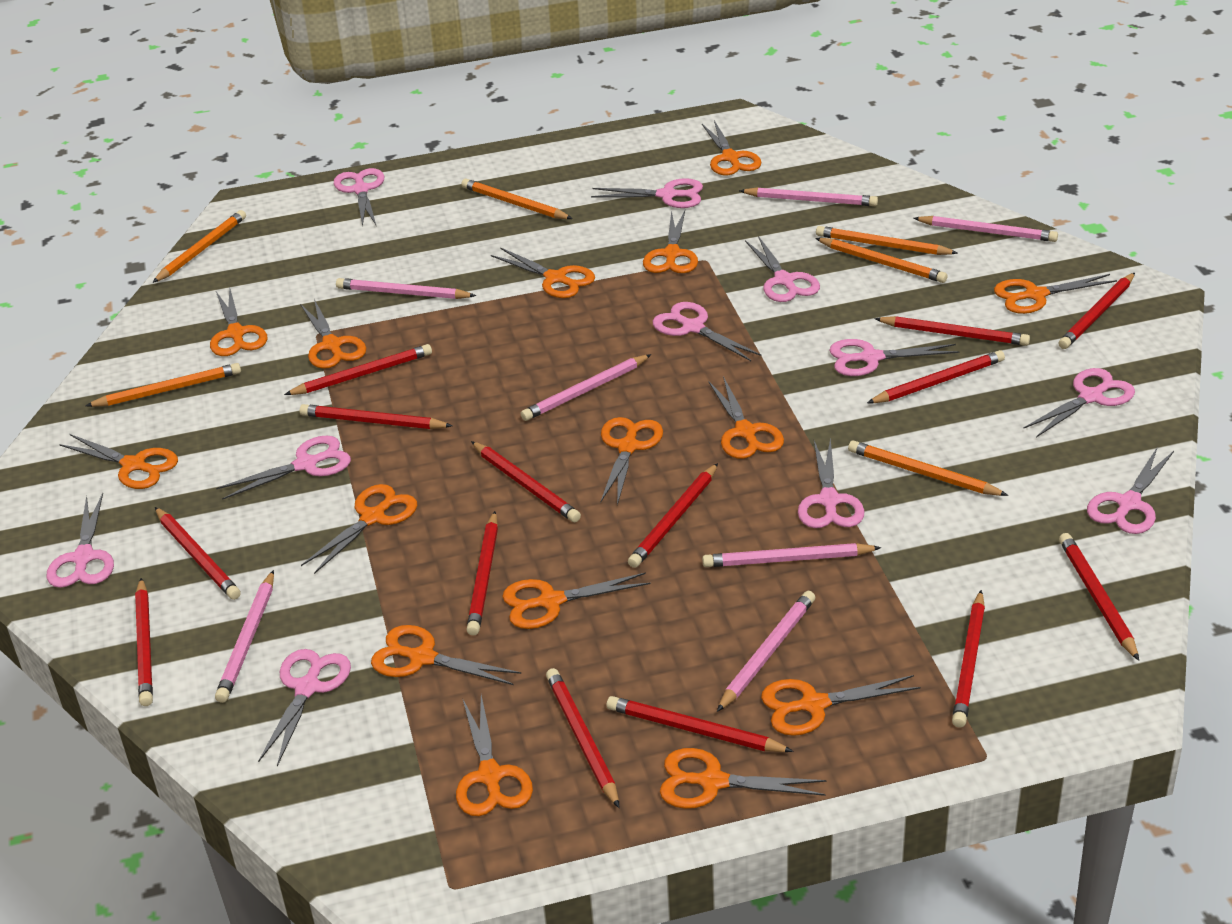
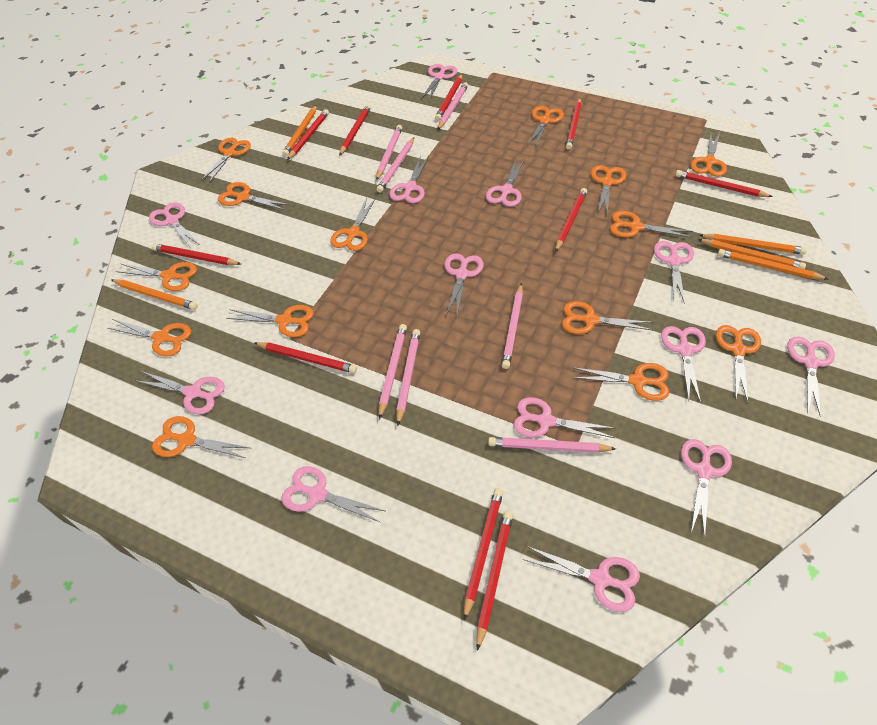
orange pencil: [85,363,241,407] [152,210,246,283] [461,179,573,219] [815,238,948,283] [816,226,958,255] [848,440,1008,496] = 6 -> [111,279,198,310] [282,105,317,156] [697,239,806,269] [699,234,807,255] [717,249,828,280] = 5
orange scissors: [59,434,178,489] [210,289,268,356] [300,299,366,369] [301,484,417,574] [371,625,521,685] [456,695,533,816] [491,247,595,298] [502,572,650,629] [600,417,663,505] [643,210,698,273] [660,748,827,809] [702,120,761,175] [708,376,784,459] [761,675,921,736] [994,274,1117,314] = 15 -> [108,319,191,357] [116,262,197,291] [152,416,250,458] [201,138,251,183] [218,182,290,210] [226,305,314,337] [330,198,376,251] [528,106,564,147] [562,301,653,334] [571,363,669,401] [591,165,626,214] [610,211,693,238] [691,132,727,177] [716,325,761,402] = 14
pink scissors: [47,493,114,588] [216,436,351,500] [258,649,351,766] [334,168,384,227] [591,178,703,208] [653,302,762,361] [745,236,820,302] [798,437,864,528] [829,339,959,376] [1024,368,1135,438] [1087,448,1174,534] = 11 -> [136,371,225,414] [149,202,201,248] [281,466,385,523] [389,155,429,203] [421,64,457,100] [445,253,484,316] [486,159,525,207] [513,397,615,438] [522,546,640,612] [654,241,694,304] [661,326,706,403] [681,439,732,539] [787,336,835,417] = 13
red pencil: [135,578,153,706] [155,507,241,600] [284,344,432,395] [300,404,453,429] [466,511,498,636] [471,441,581,522] [546,668,619,808] [606,696,794,752] [628,463,718,568] [867,350,1005,403] [874,316,1030,346] [952,590,985,728] [1058,273,1135,349] [1059,533,1139,661] = 14 -> [152,243,241,265] [254,342,357,373] [287,109,329,160] [339,104,371,156] [435,74,462,121] [464,488,503,621] [476,511,513,651] [555,188,587,252] [566,98,581,150] [675,170,773,197] = 10

